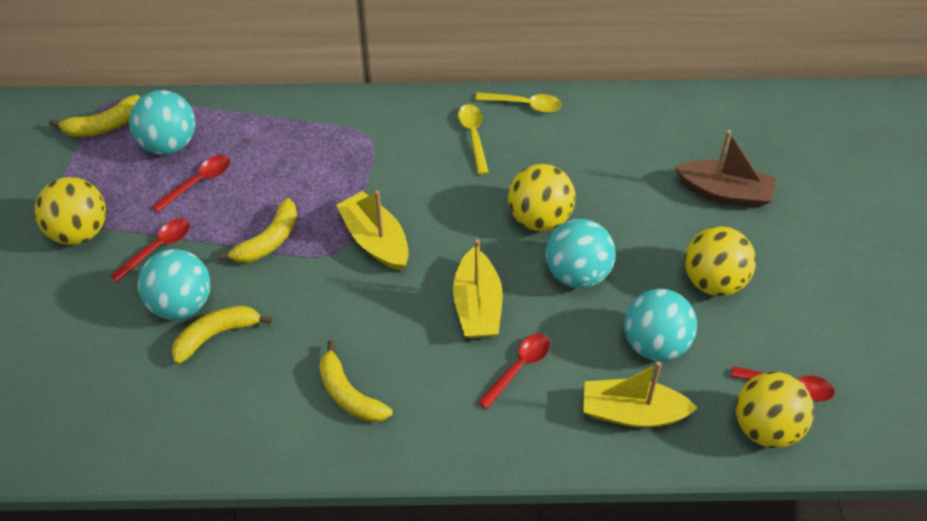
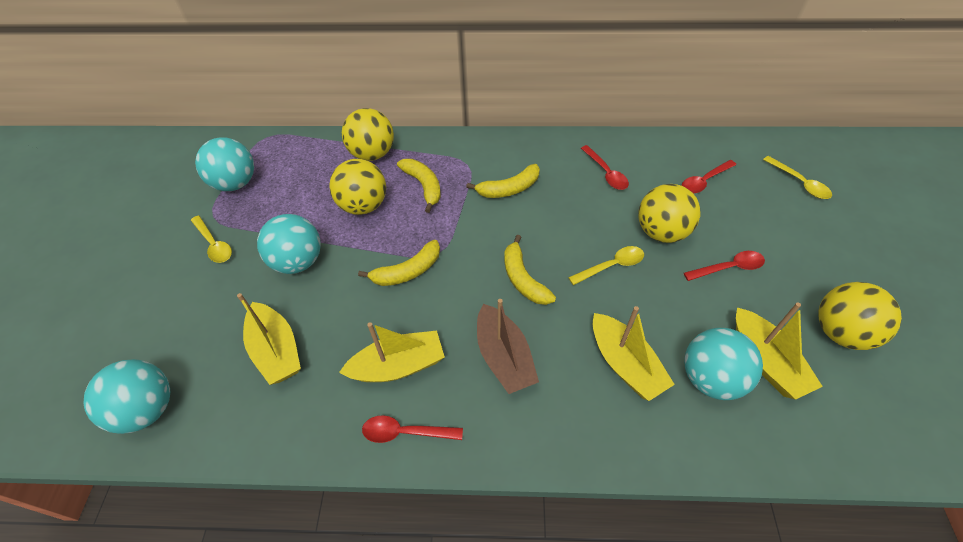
yellow boat: [336,190,409,271] [453,239,503,339] [583,362,697,428] = 3 -> [237,293,301,385] [339,322,445,382] [593,306,675,401] [736,302,823,400] = 4
yellow spoon: [458,104,489,175] [475,92,562,113] = 2 -> [191,216,232,263] [568,246,644,285] [763,156,832,199] = 3

